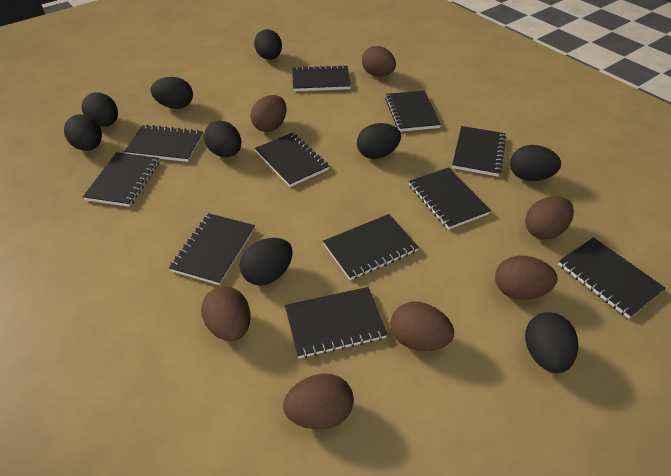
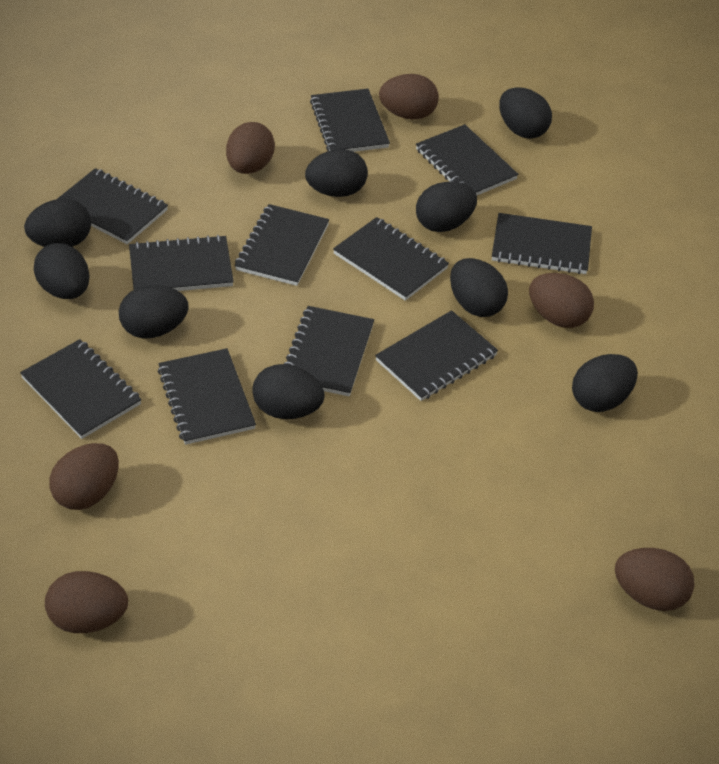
brown egg: [201,286,251,341] [250,95,287,132] [283,374,354,429] [362,46,396,77] [391,302,454,351] [495,256,557,300] [525,196,574,240] = 7 -> [45,571,128,633] [49,443,119,510] [226,122,275,174] [379,74,439,120] [529,273,594,328] [615,548,695,611] = 6

